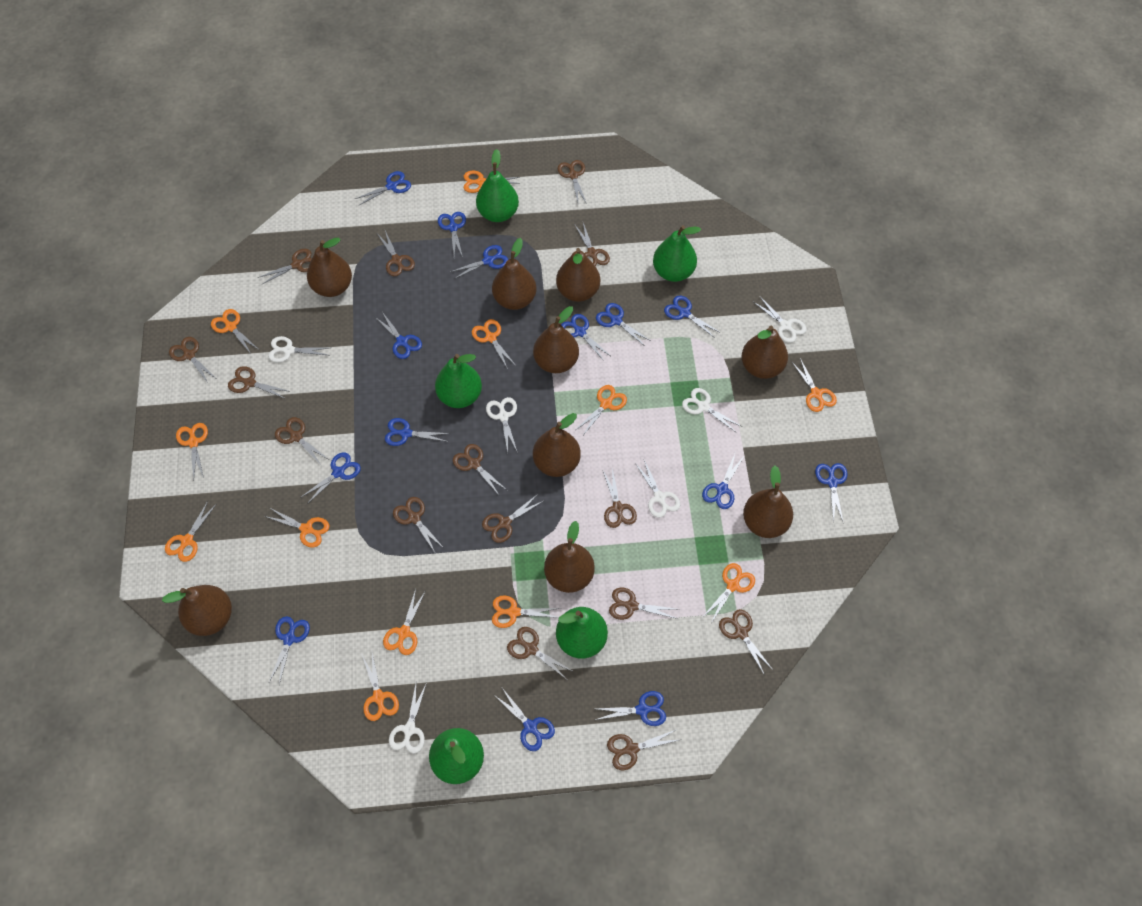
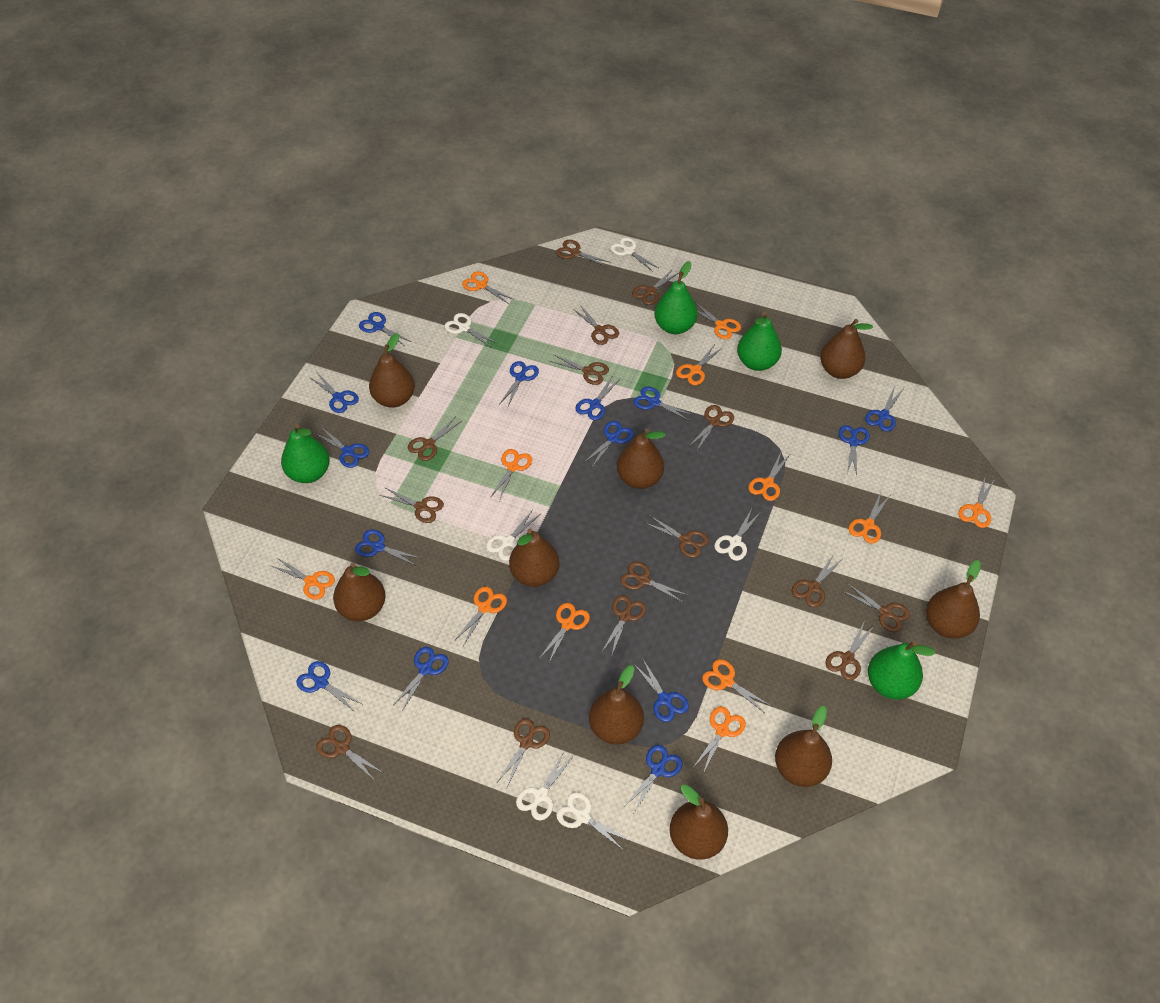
green pear: [429,728,484,784] [435,354,482,408] [476,149,519,222] [556,607,608,658] [653,225,701,282] = 5 -> [281,424,330,483] [654,261,698,334] [737,312,782,371] [868,641,936,700] = 4

